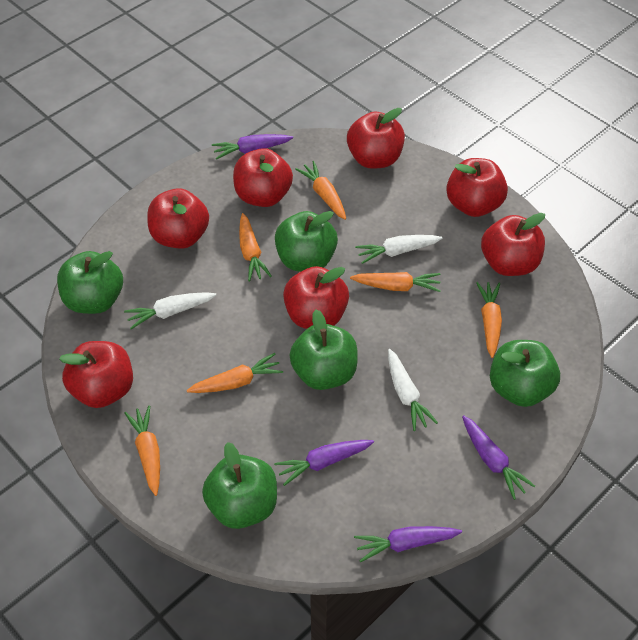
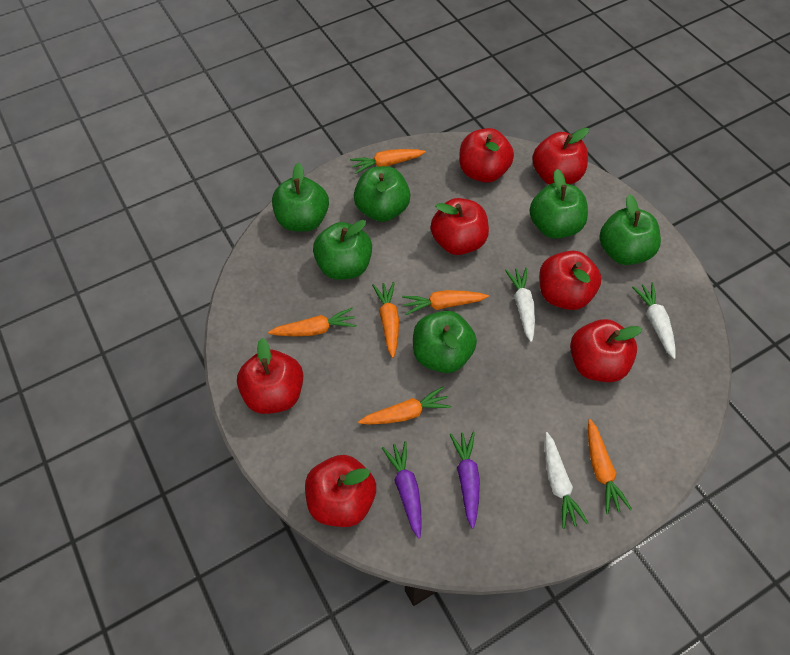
green apple: [57,251,123,314] [202,442,277,529] [275,211,338,272] [289,309,358,390] [490,340,560,407] = 5 -> [272,162,329,232] [313,220,372,280] [354,166,411,222] [413,311,477,373] [529,169,588,239] [599,194,661,265] = 6
purple carrot: [212,134,293,159] [274,440,374,486] [354,526,462,562] [462,415,535,500] = 4 -> [382,441,422,539] [449,432,480,529] = 2

